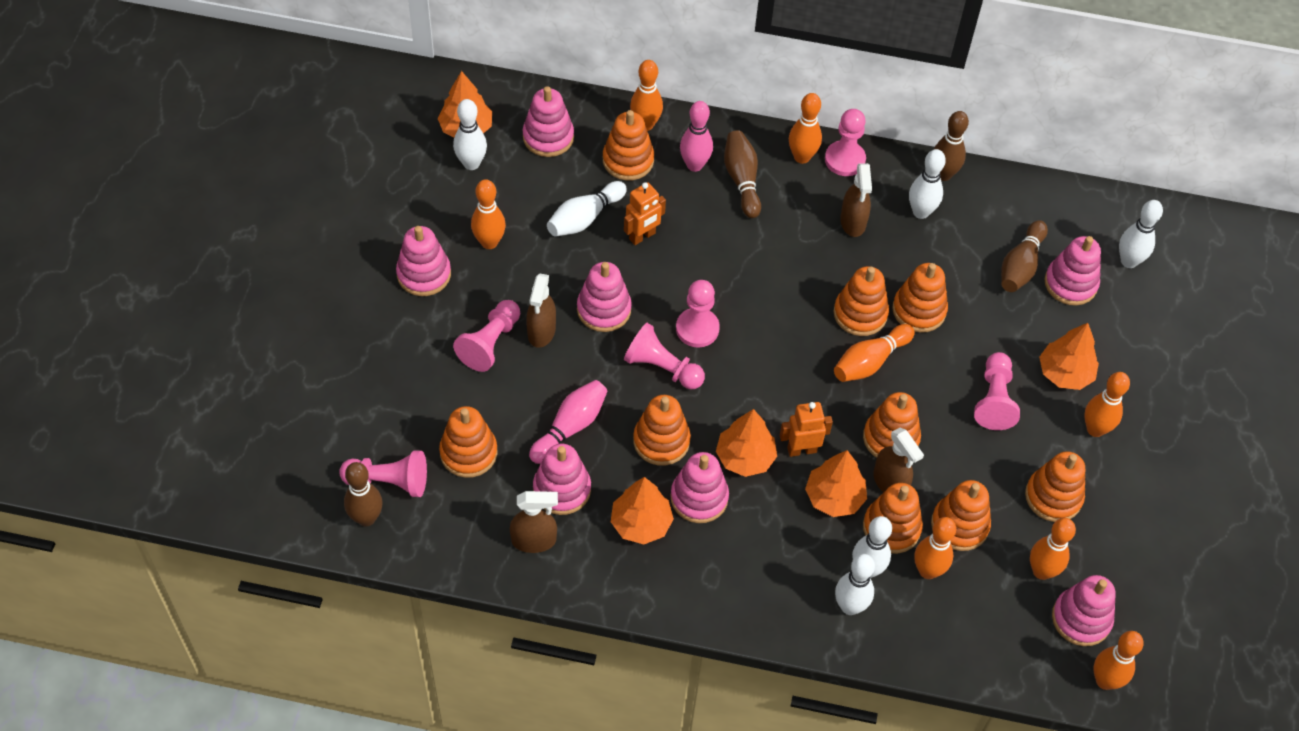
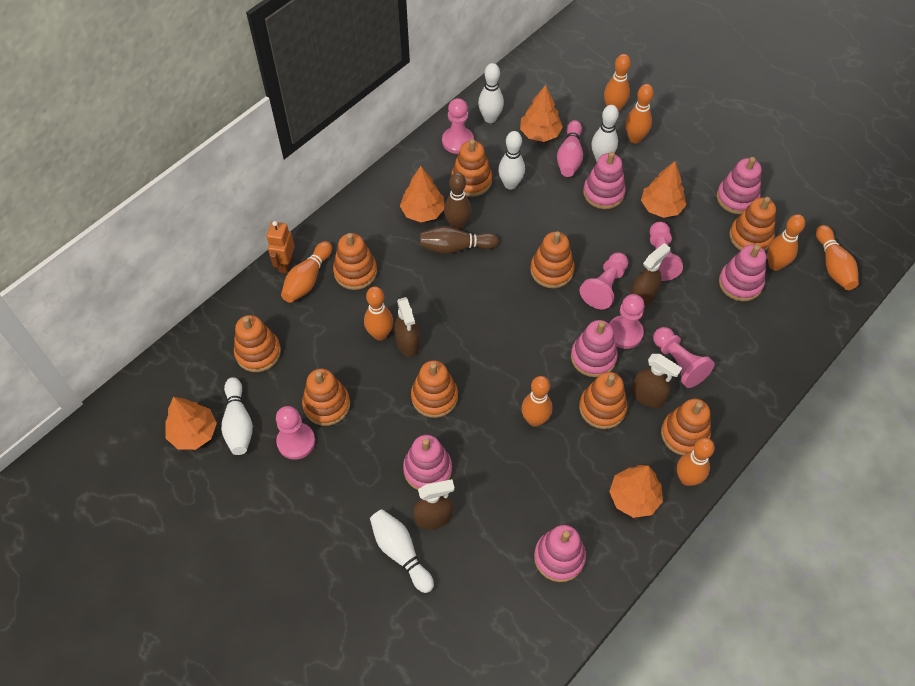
brown bowling pin: [344,462,383,526] [724,130,761,218] [934,111,969,181] [1001,220,1048,292] = 4 -> [420,226,499,254] [444,172,471,230] = 2
orange robot: [624,182,666,245] [780,402,833,457] = 2 -> [267,221,295,273] = 1
pink bowling pin: [529,380,608,464] [680,101,713,172] = 2 -> [557,120,583,177] = 1
pink stacking toy: [396,226,451,296] [523,86,574,157] [533,444,591,515] [577,262,632,332] [670,452,729,523] [1045,236,1101,306] [1052,575,1116,646] = 7 -> [403,435,452,490] [534,525,586,582] [571,320,618,377] [583,152,626,209] [717,157,761,214] [719,245,766,301] = 6
white bowling pin: [453,99,487,170] [547,181,627,237] [835,554,875,615] [852,516,892,578] [909,149,946,219] [1119,200,1163,268] = 6 -> [221,377,253,455] [370,509,434,593] [478,63,504,123] [498,131,525,190] [591,105,619,161] = 5

